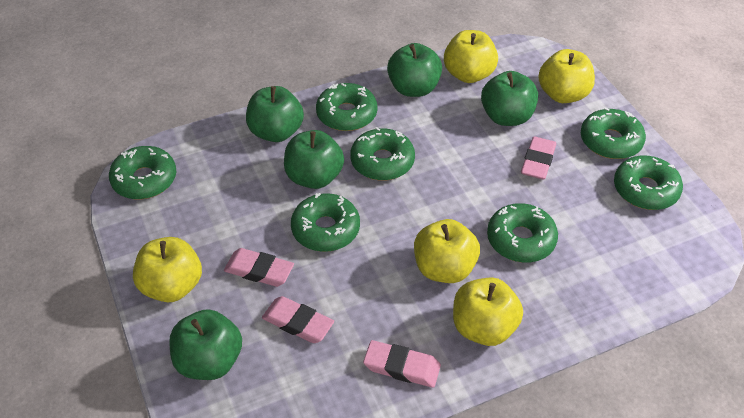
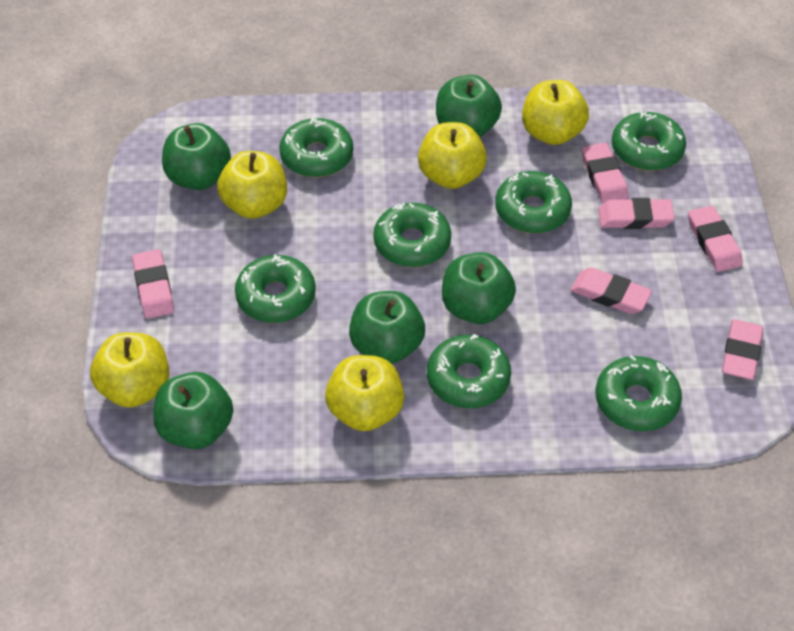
pink eraser: [224,248,294,287] [262,296,334,343] [363,340,441,388] [521,137,556,180] = 4 -> [132,249,174,319] [571,267,652,314] [582,143,628,203] [598,198,675,229] [688,206,743,272] [722,319,763,380] = 6

